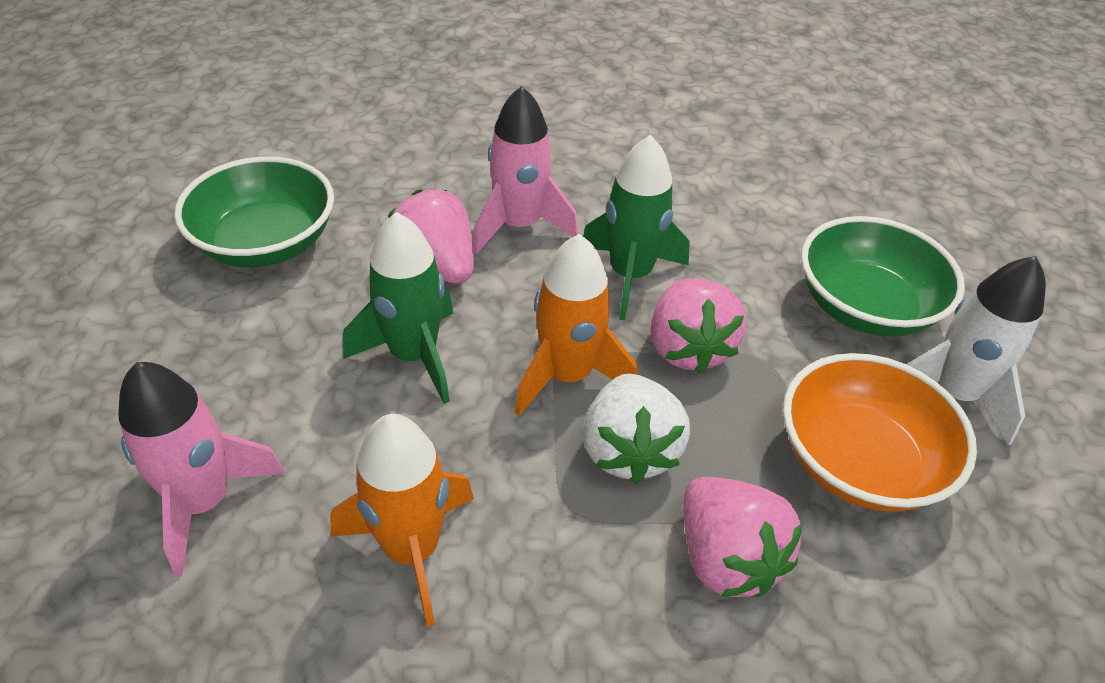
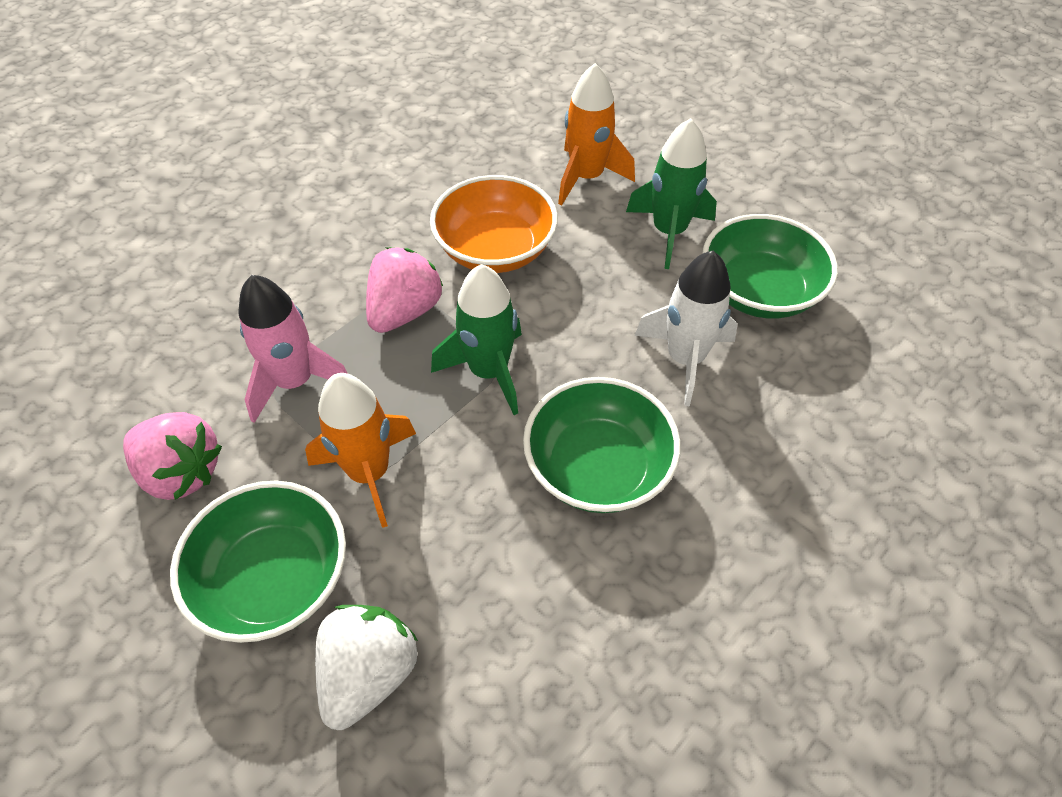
green bowl: [174,157,334,267] [801,216,965,337] = 2 -> [170,481,346,643] [523,377,681,513] [703,214,838,319] = 3
pink rocket: [118,362,285,577] [473,86,578,254] = 2 -> [238,275,348,423] = 1
pink strawberry: [388,189,474,284] [651,278,746,374] [684,477,803,597] = 3 -> [123,412,222,500] [366,247,443,333] = 2

